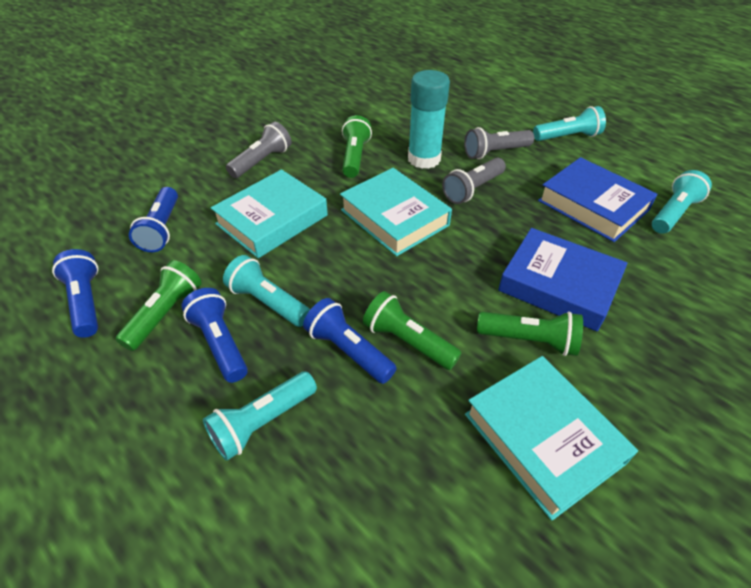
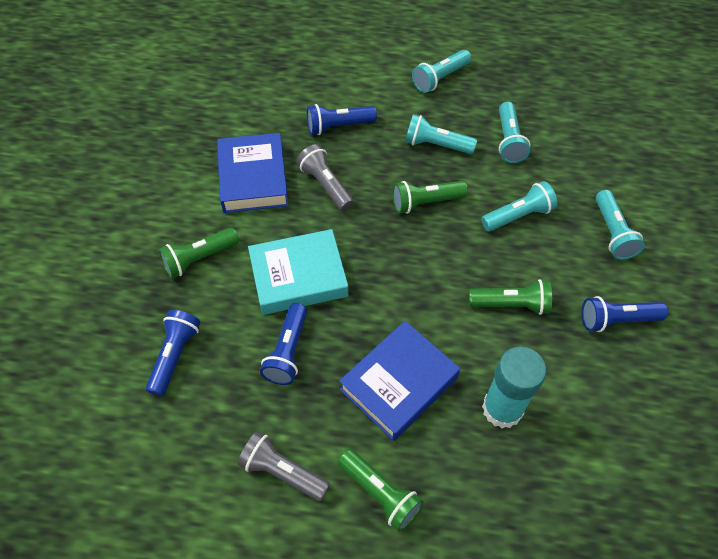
grey flashlight: [226,122,291,178] [442,158,506,204] [464,127,534,159] = 3 -> [238,431,330,501] [297,144,354,211] = 2
turquoise book: [211,169,328,258] [340,168,452,256] [465,356,638,521] = 3 -> [248,229,348,315] = 1
turquoise flashlight: [203,371,317,461] [223,255,310,327] [533,106,606,141] [652,170,712,234] = 4 -> [405,114,477,154] [412,50,471,93] [481,181,557,231] [499,102,530,163] [596,190,645,260] = 5

